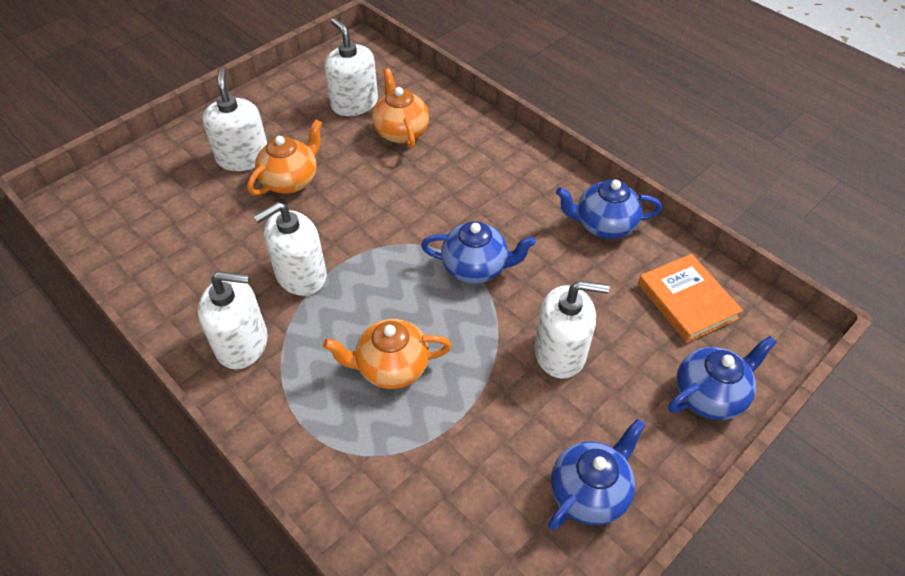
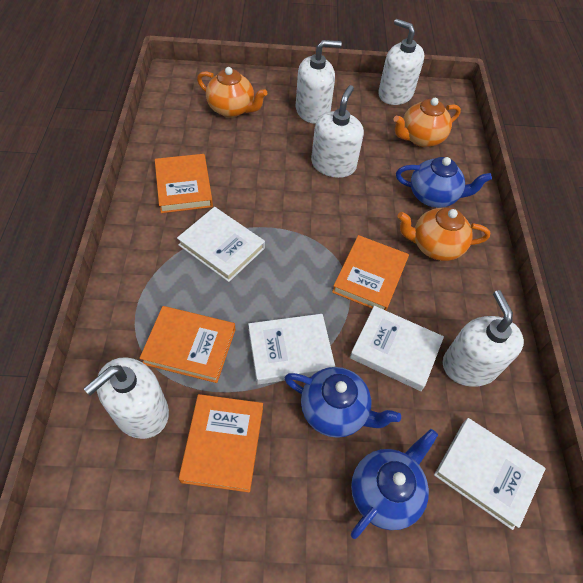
blue teapot: [421,221,536,284] [548,419,645,530] [556,179,662,239] [668,336,777,420] = 4 -> [284,367,401,438] [351,429,438,539] [396,157,492,208] = 3
orange book: [638,254,743,343] = 1 -> [139,306,236,383] [155,154,213,213] [179,394,263,492] [332,235,409,311] = 4
white book: none = 0 -> [177,207,265,282] [248,314,335,385] [350,306,444,391] [434,418,546,530] = 4

